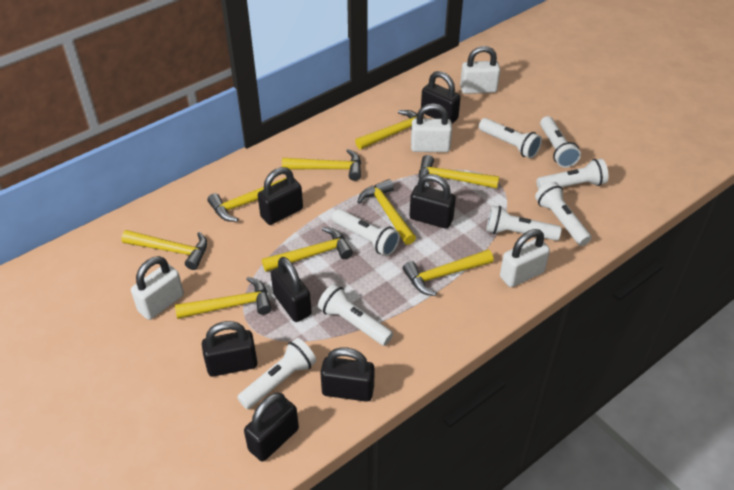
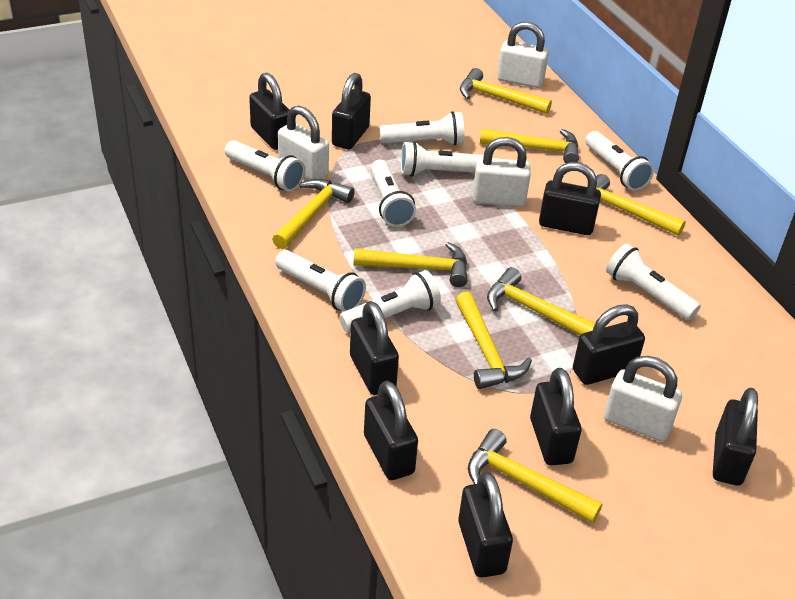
black padlock: [202,321,258,377] [244,393,299,461] [258,167,303,225] [271,257,312,322] [320,347,374,402] [409,174,456,229] [421,71,461,124] = 7 -> [249,73,289,150] [332,73,371,149] [350,301,399,395] [364,381,418,480] [458,472,513,578] [530,368,581,465] [539,162,601,235] [573,304,645,385] [713,388,758,486] = 9
yellow hammer: [121,230,207,270] [175,277,272,319] [207,177,287,222] [262,227,353,272] [282,149,361,181] [355,110,417,150] [357,179,416,245] [403,250,493,296] [419,155,499,188] = 9 -> [272,179,355,249] [354,242,468,287] [456,292,532,389] [460,68,552,114] [468,429,602,523] [480,129,579,163] [487,267,595,335] [596,174,686,236] = 8

